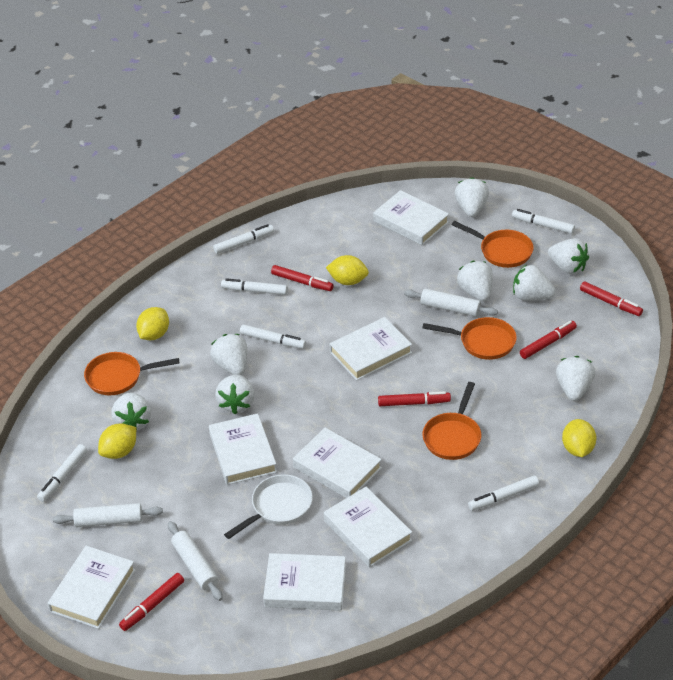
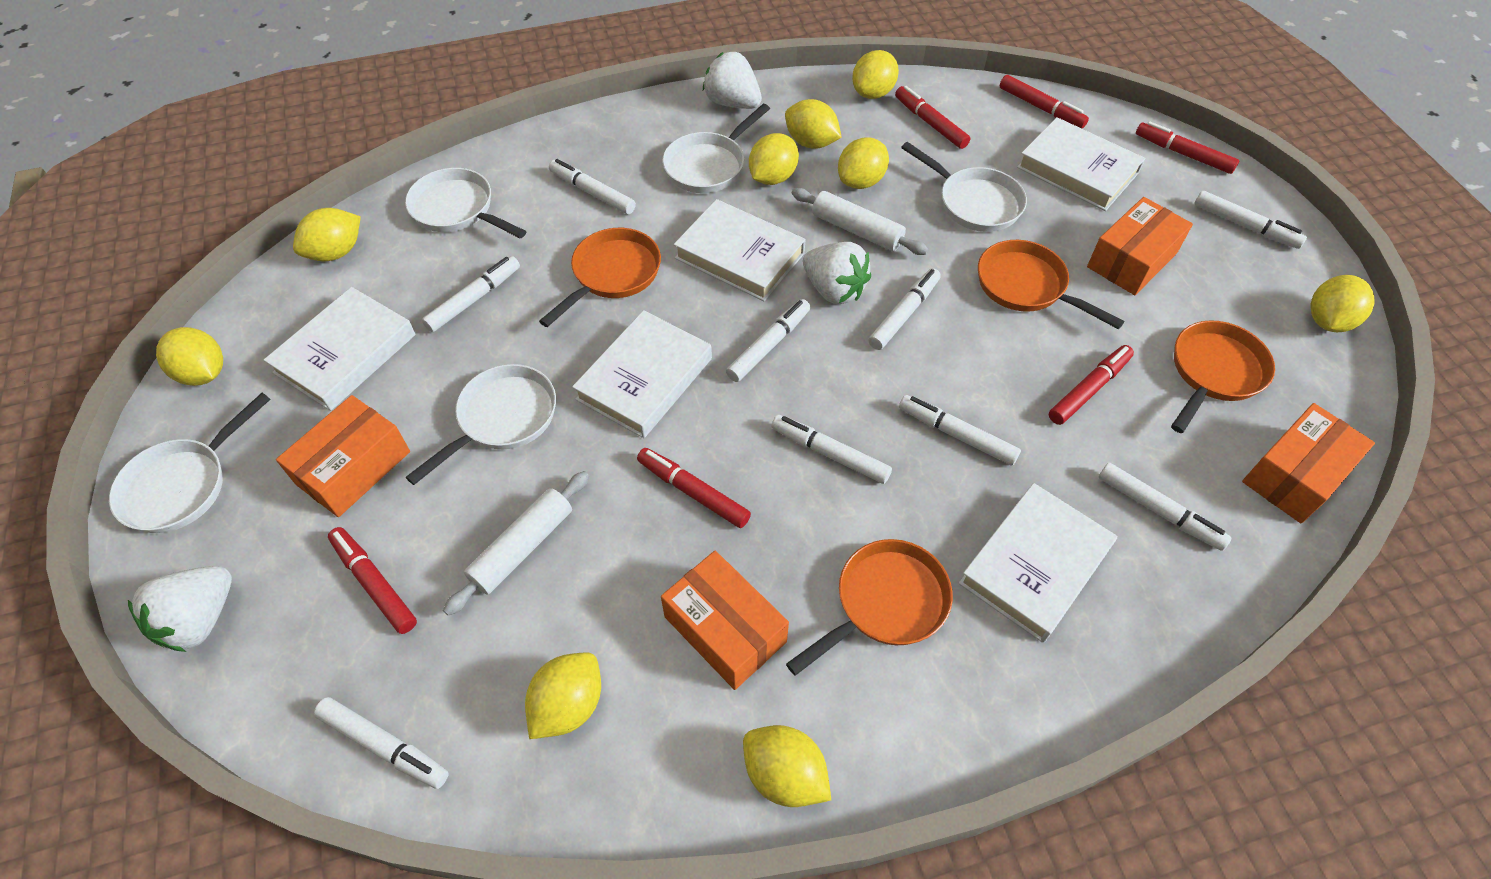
orange box: none = 0 -> [276,395,410,517] [661,551,789,690] [1087,197,1193,295] [1242,403,1375,523] = 4
red marker: [119,573,184,631] [271,265,334,291] [378,391,451,406] [520,321,577,359] [580,282,643,316] = 5 -> [328,527,417,634] [637,448,751,528] [895,86,970,149] [1000,75,1089,128] [1049,345,1134,425] [1136,121,1239,174] = 6
white book: [48,546,136,629] [209,413,277,485] [263,553,346,611] [293,428,382,498] [324,487,412,568] [330,317,412,381] [373,190,449,246] = 7 -> [264,287,416,411] [572,310,712,438] [674,199,806,301] [959,483,1117,643] [1017,117,1145,211] = 5
white marker: [37,444,87,502] [213,224,274,254] [221,278,288,295] [240,324,306,349] [468,475,539,511] [512,209,575,234] = 6 -> [314,697,449,789] [422,256,520,332] [549,159,636,214] [726,299,810,382] [771,415,892,484] [869,268,941,350] [899,395,1021,466] [1099,463,1231,551] [1195,191,1307,249] = 9
white pan: [224,474,313,539] = 1 -> [109,393,271,533] [405,168,527,238] [406,364,556,485] [662,104,770,193] [901,142,1027,232] = 5
white rolling pin: [53,503,163,527] [168,521,223,601] [404,289,498,317] = 3 -> [443,471,589,616] [792,188,929,255] = 2
white strawberry: [112,393,151,431] [210,334,247,375] [215,374,255,414] [455,177,489,217] [457,261,492,301] [513,265,556,301] [548,238,589,274] [556,356,595,401] = 8 -> [128,566,232,652] [703,52,762,109] [803,242,871,304] = 3
yellow lemon: [98,423,136,459] [136,307,169,340] [326,255,369,285] [562,419,596,457] = 4 -> [156,327,223,386] [293,208,361,261] [525,652,601,739] [743,725,831,807] [749,133,799,185] [785,99,842,149] [838,137,889,189] [852,50,899,99] [1310,275,1375,332] = 9

